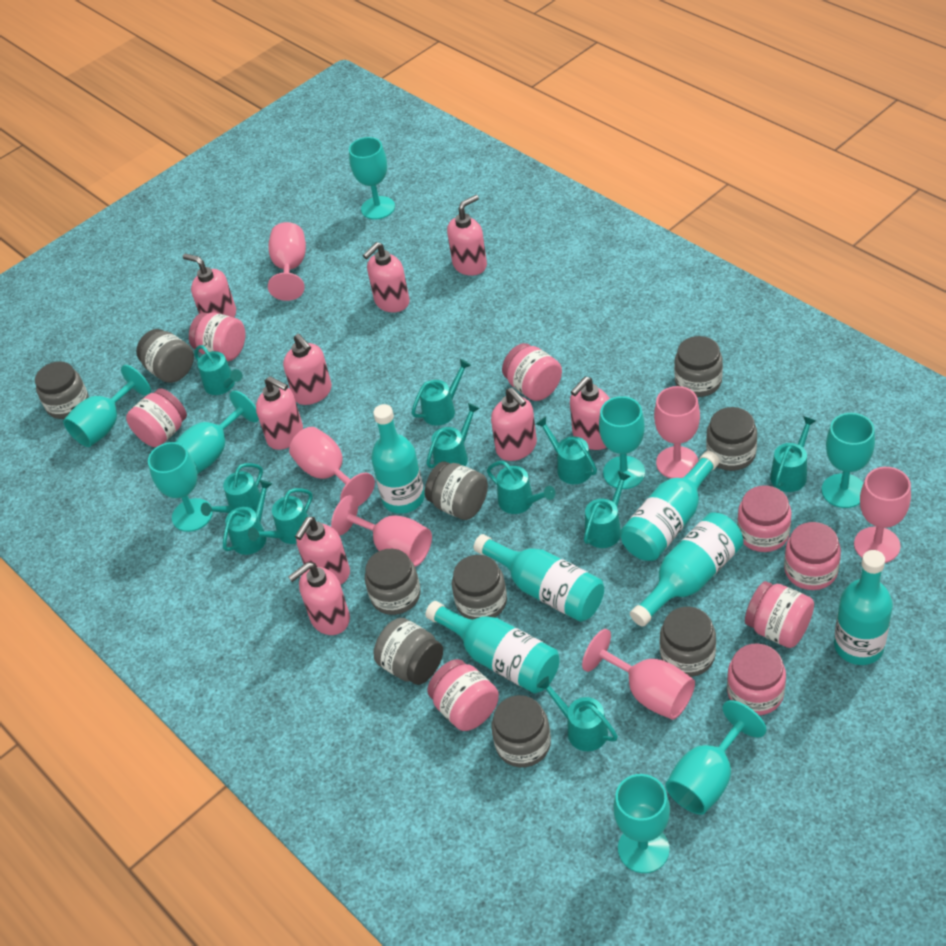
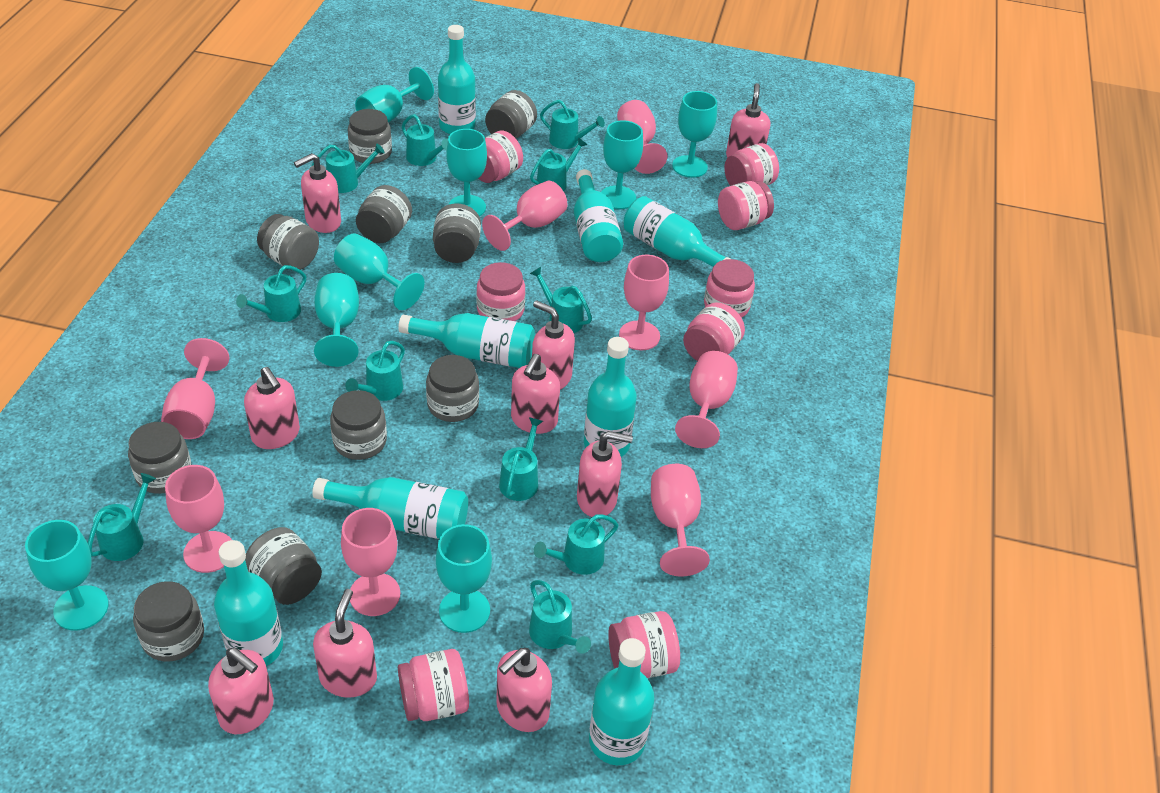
pink goblet: [268,222,306,301] [289,427,375,506] [331,495,432,567] [582,629,695,720] [654,386,700,478] [854,467,911,563] = 6 -> [161,338,229,439] [165,465,232,573] [341,508,400,616] [482,181,568,251] [617,100,668,174] [619,255,669,350] [651,464,710,576] [675,351,738,448] = 8
turquoise bottle: [371,404,425,514] [425,601,560,693] [474,534,604,622] [620,451,720,561] [630,512,743,627] [834,550,893,665] = 6 -> [214,540,283,666] [312,477,468,539] [398,313,535,368] [438,25,476,134] [574,169,623,262] [584,337,637,457] [589,638,655,765] [623,196,730,267] = 8

